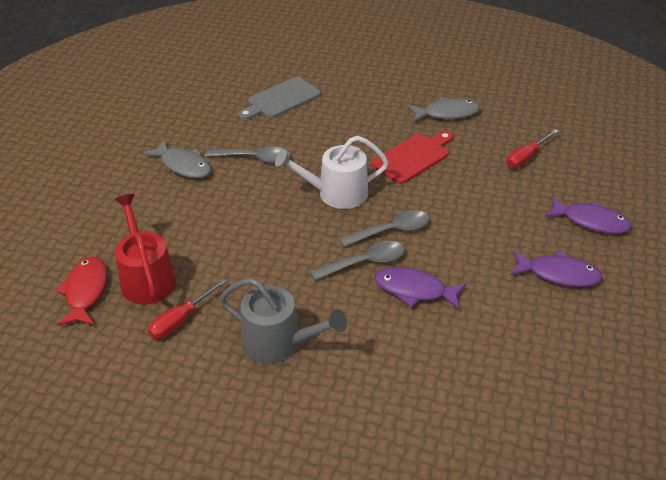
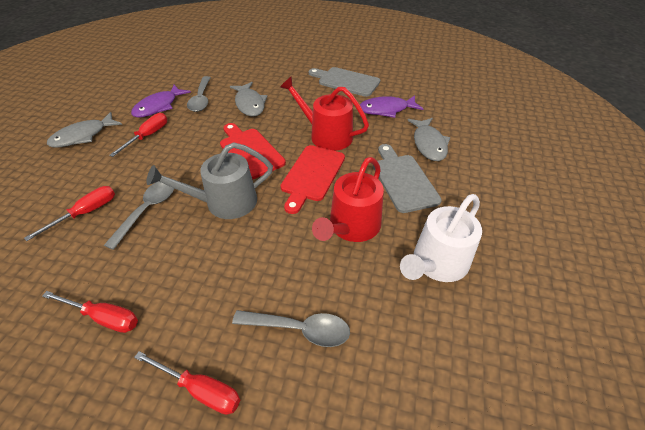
grey cutting board: [238,77,321,120] = 1 -> [308,67,380,97] [373,144,442,213] = 2
grey fish: [143,140,211,178] [408,97,480,122] = 2 -> [47,112,122,148] [230,82,268,116] [407,118,451,161] = 3
purple fish: [375,267,467,310] [510,251,602,287] [544,196,632,234] = 3 -> [131,85,191,118] [360,96,423,118] = 2
red cutting board: [371,131,453,184] = 1 -> [220,123,286,179] [280,145,345,214] = 2
red fish: [56,257,107,326] = 1 -> none = 0
red screwdriver: [148,279,227,339] [506,129,559,168] = 2 -> [24,186,115,241] [42,291,138,333] [109,113,167,157] [134,351,240,415] = 4
red watering can: [115,194,176,304] = 1 -> [280,76,369,151] [312,157,384,242] = 2

